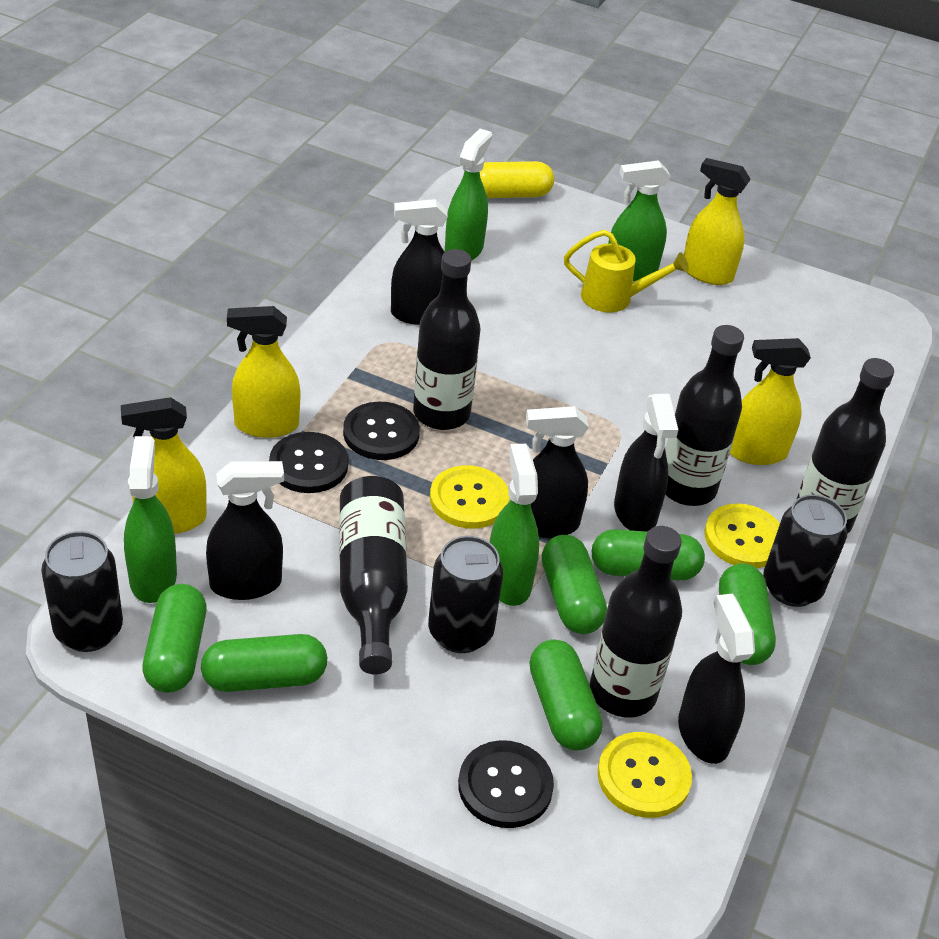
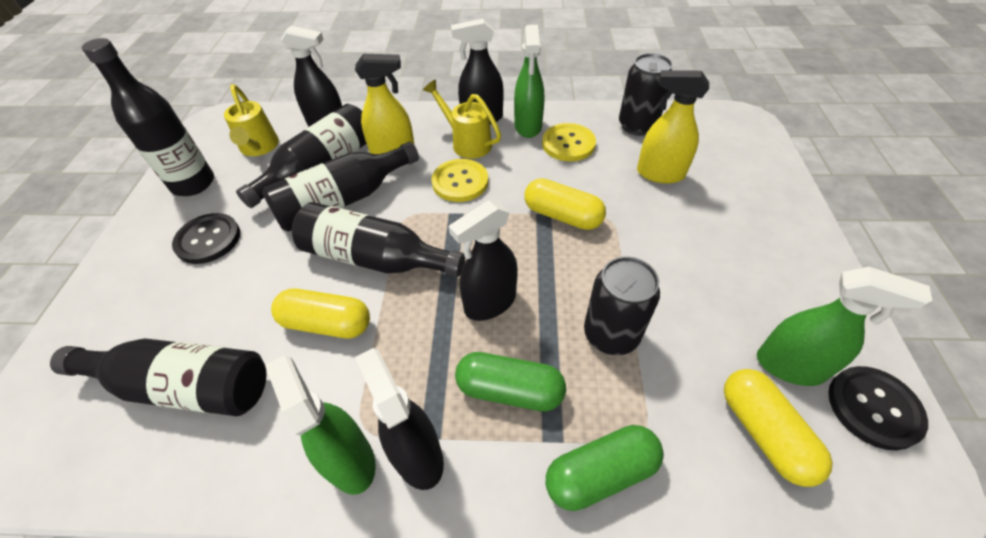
black button: [269,432,348,493] [343,402,420,460] [458,740,554,828] = 3 -> [172,213,240,264] [828,366,928,450] = 2
black can: [41,531,123,652] [428,536,503,653] [763,494,847,607] = 3 -> [584,257,660,355] [619,53,673,136] = 2
black spray bottle: [206,461,284,600] [391,199,448,325] [526,406,589,538] [614,394,678,532] [678,594,755,764] = 5 -> [281,26,342,127] [355,348,444,490] [449,200,518,321] [451,19,503,124] = 4
green capsule: [142,584,206,693] [201,634,327,692] [530,639,602,751] [542,535,607,634] [592,529,705,580] [719,563,776,665] = 6 -> [455,352,566,411] [546,425,664,511] = 2
green spray bottle: [124,436,177,603] [445,129,492,261] [490,444,539,606] [608,160,671,281] = 4 -> [265,355,376,495] [514,25,544,138] [757,267,932,386] = 3
yellow button: [430,465,509,529] [597,732,692,818] [704,504,780,568] = 3 -> [431,159,488,202] [542,123,596,161] = 2
yellow capsule: [480,161,554,198] = 1 -> [271,288,370,338] [524,178,606,230] [724,369,833,487] = 3
yellow spray bottle: [121,397,207,534] [227,306,300,438] [684,158,751,285] [730,338,811,465] = 4 -> [355,54,415,154] [637,70,709,184] = 2
yellow watering can: [564,230,689,312] = 1 -> [224,84,279,156] [423,80,501,159] = 2

